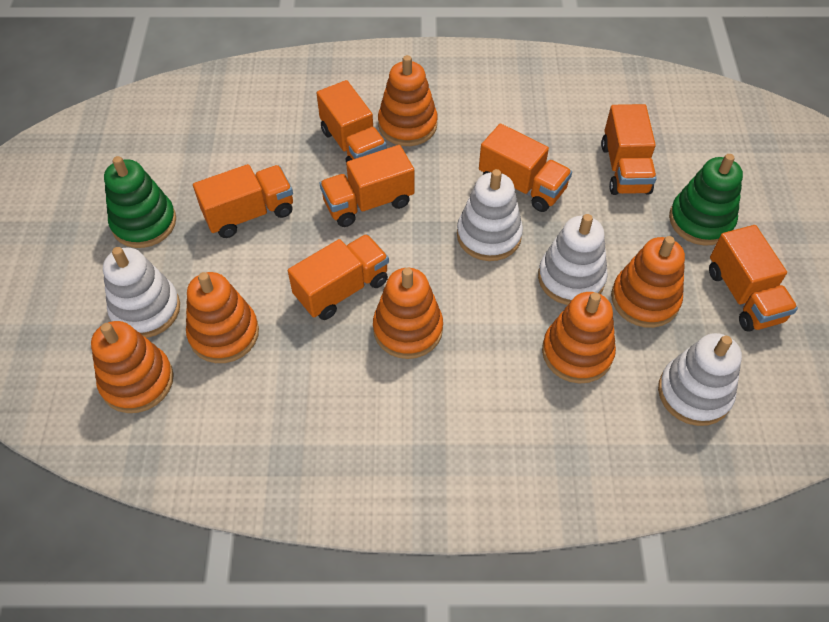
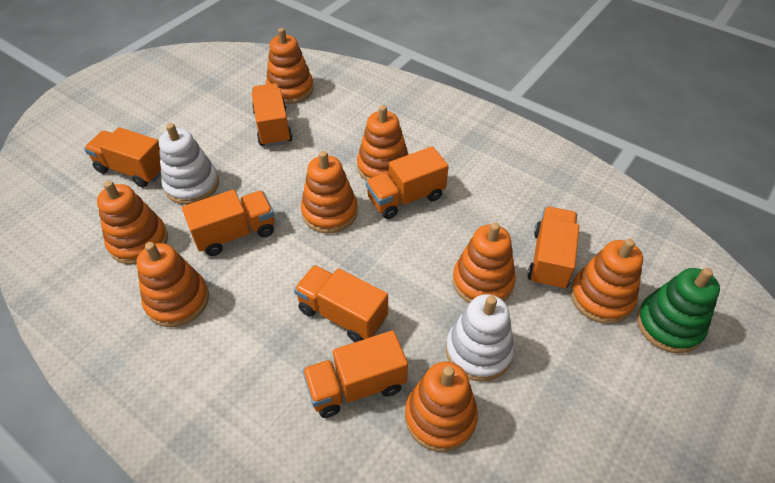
green stacking toy: [104,156,176,248] [669,154,743,245] = 2 -> [637,268,720,354] = 1
orange stacking toy: [91,321,174,413] [186,272,259,363] [373,268,443,359] [378,55,438,146] [542,292,616,384] [611,236,685,328] = 6 -> [97,181,168,264] [136,242,209,327] [266,28,314,104] [301,151,358,233] [357,105,409,181] [405,362,478,452] [453,222,516,303] [571,239,643,324] = 8
white stacking toy: [103,247,180,338] [457,169,523,261] [538,214,608,305] [658,333,742,426] = 4 -> [159,123,219,205] [446,294,514,382] = 2

